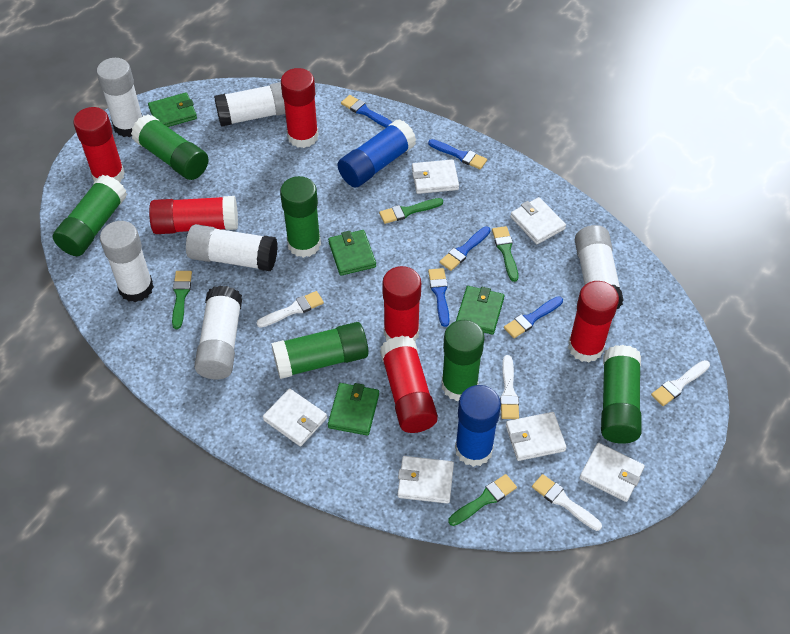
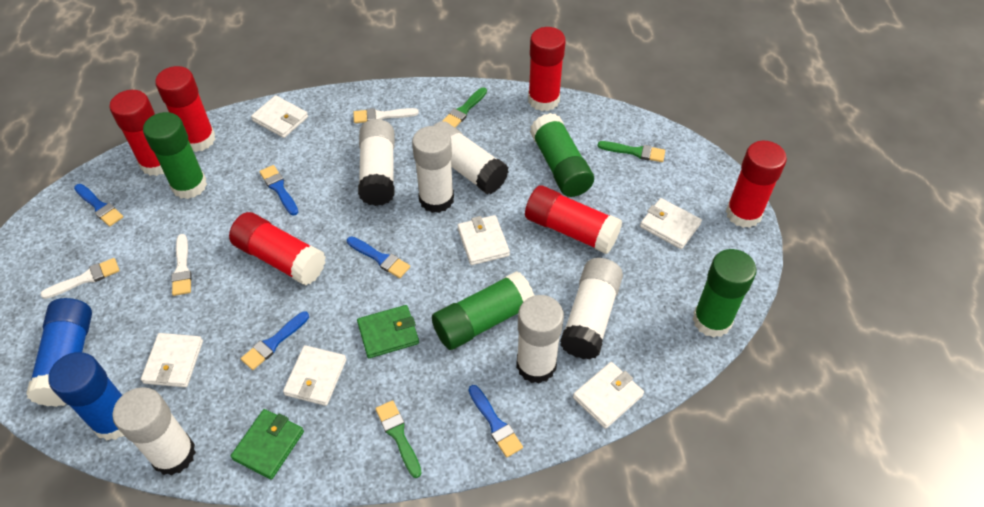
green brush: [172,271,192,329] [379,198,443,224] [448,474,517,526] [492,226,518,282] = 4 -> [375,400,422,478] [442,87,487,127] [598,141,665,162] = 3
green glue stick: [53,175,127,256] [131,114,208,180] [271,322,369,379] [280,176,321,258] [441,320,485,401] [601,345,641,444] = 6 -> [143,112,207,199] [432,271,535,350] [530,113,594,197] [692,249,756,338] = 4
green wallet: [148,92,197,127] [328,230,376,276] [328,383,379,436] [456,286,504,335] = 4 -> [231,409,304,480] [357,305,419,358] = 2
white brush: [256,291,324,328] [500,355,519,419] [532,474,602,531] [651,360,710,406] = 4 -> [41,258,120,299] [171,234,192,296] [353,108,419,123] = 3

